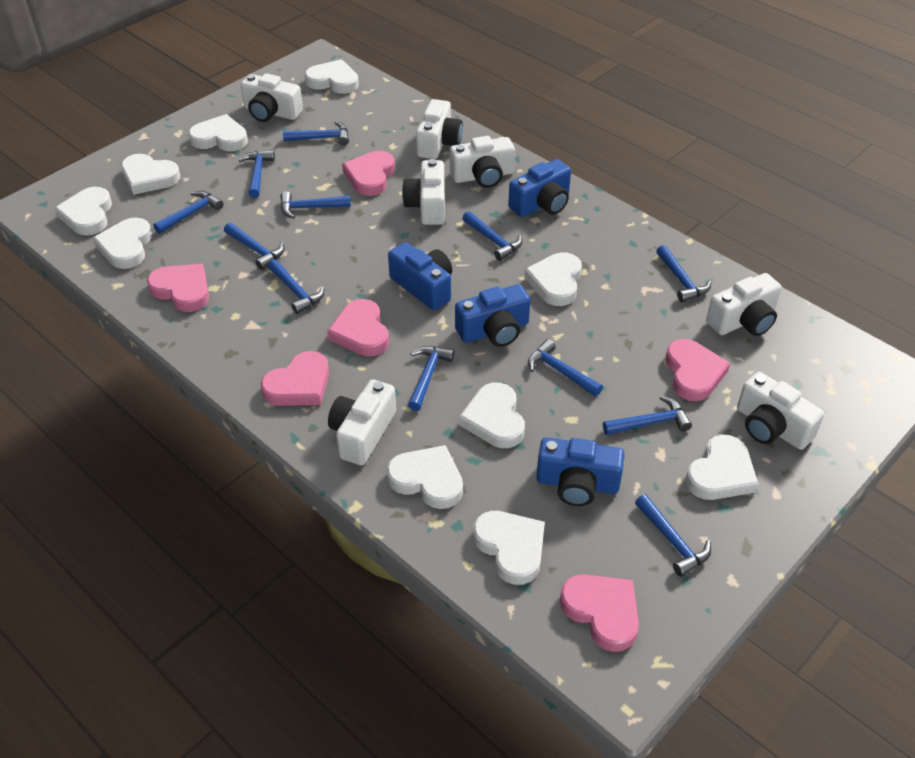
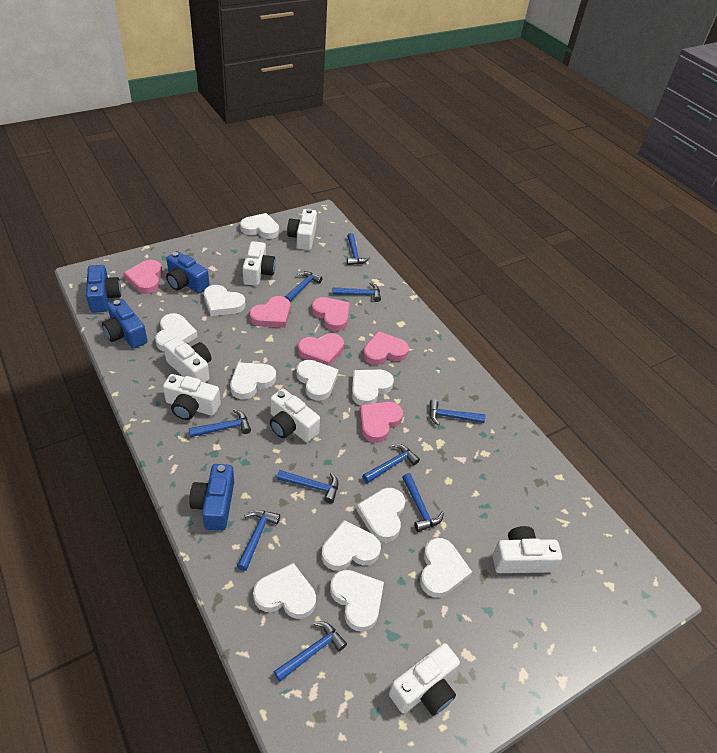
blue hammer: [153,191,223,234] [224,223,284,270] [239,150,275,198] [268,259,325,314] [280,191,351,219] [283,121,349,145] [408,346,454,411] [462,211,522,261] [528,339,603,396] [603,396,692,435] [635,494,711,577] [656,245,711,302] = 12 -> [189,409,251,437] [237,510,280,571] [274,621,347,682] [277,470,338,503] [285,271,323,302] [332,282,381,302] [347,233,370,265] [362,444,420,483] [402,473,444,532] [429,399,486,426] = 10
white heart: [55,187,112,236] [93,217,152,269] [121,154,180,195] [188,114,248,151] [305,59,359,94] [387,445,463,509] [459,383,525,448] [473,511,545,585] [524,252,582,306] [685,435,758,500] = 10 -> [155,313,198,351] [204,285,245,316] [230,362,276,399] [240,213,279,239] [253,563,316,619] [296,360,339,401] [321,520,381,571] [330,570,384,632] [352,370,394,405] [356,488,405,542] [420,538,472,598] = 11

